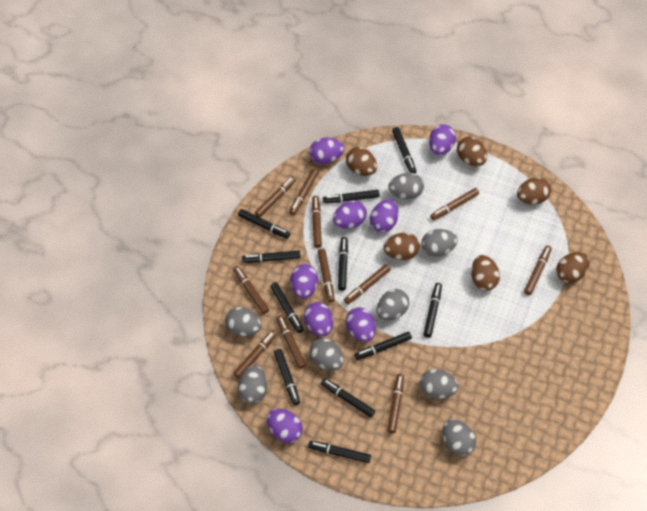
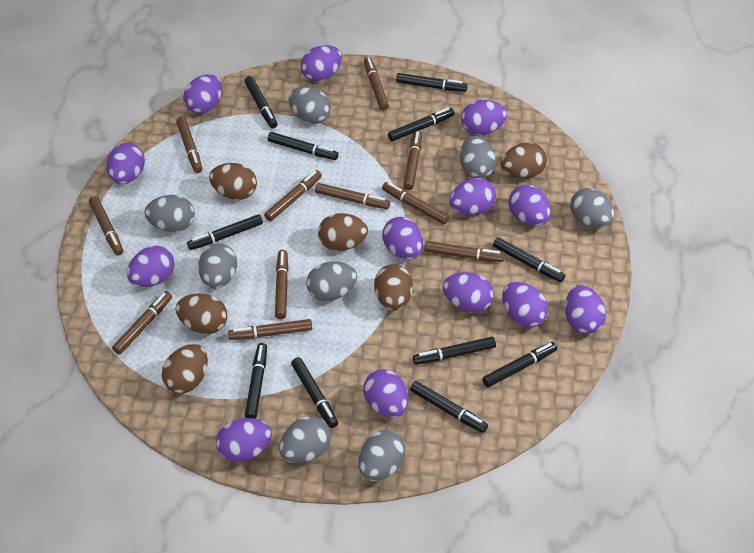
purple egg: [267,409,303,443] [290,264,318,299] [304,302,333,337] [309,138,344,164] [333,200,367,229] [346,307,376,342] [370,199,399,233] [429,124,456,155] = 8 -> [107,143,145,184] [127,246,175,287] [183,74,222,114] [216,418,272,462] [300,45,342,82] [363,369,409,417] [382,217,423,259] [442,272,494,313] [450,178,496,215] [461,100,507,135] [502,282,548,328] [509,185,551,226] [565,285,606,334] = 13

